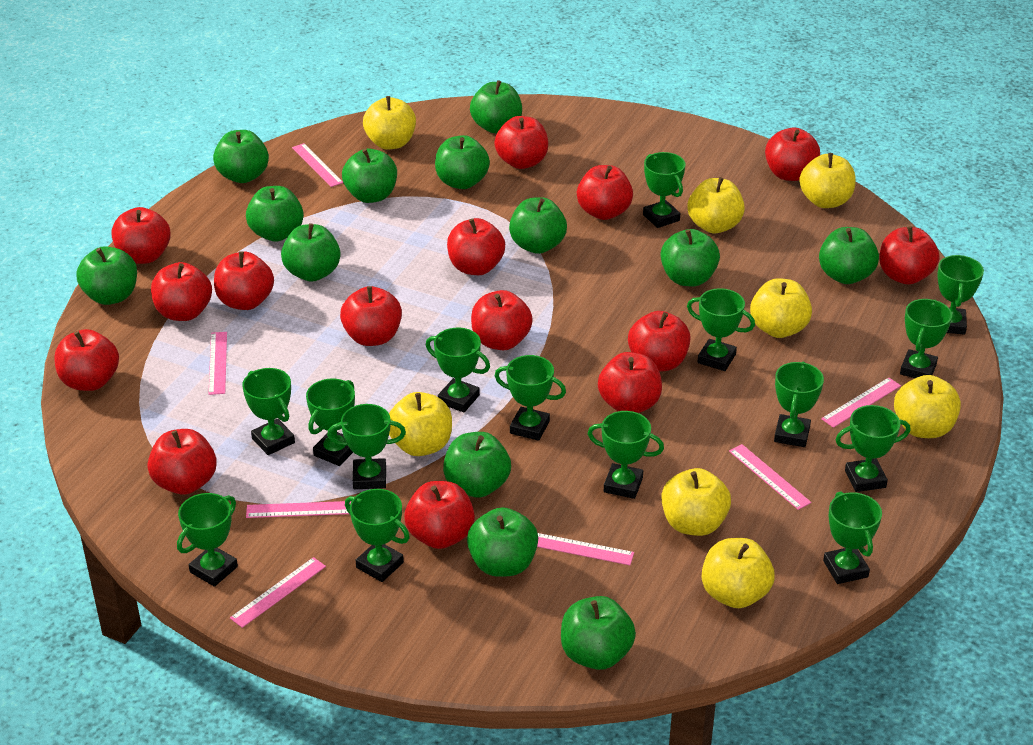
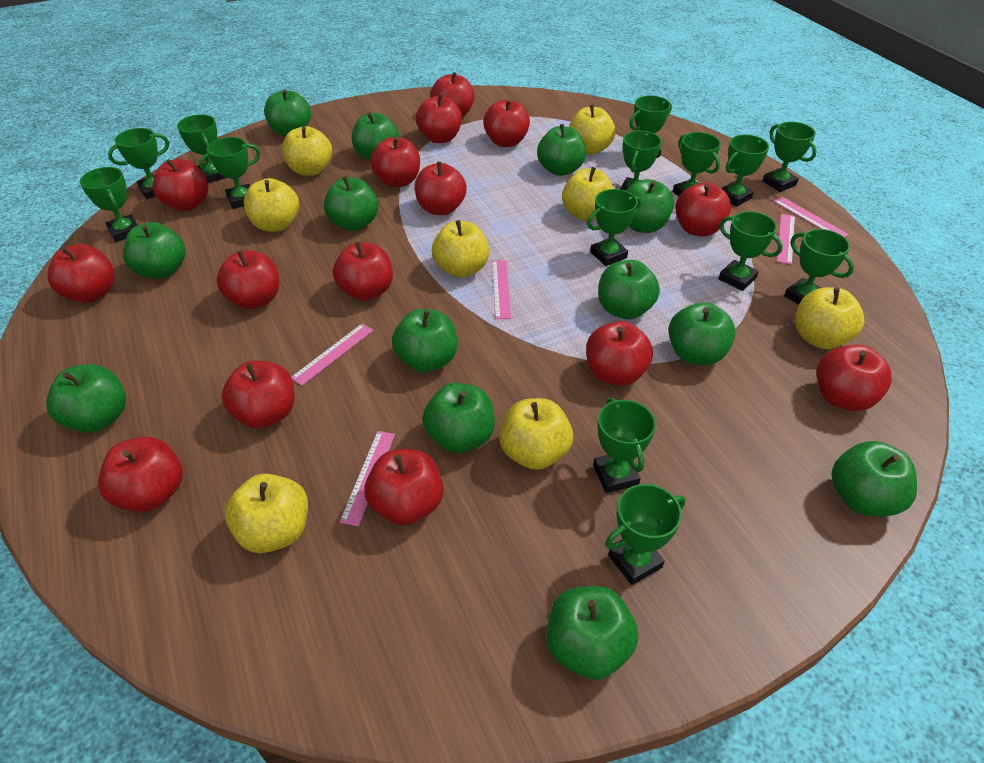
green trophy: [177,493,238,587] [242,368,295,455] [306,379,355,466] [327,404,406,489] [345,489,410,582] [426,328,490,412] [495,355,566,441] [588,411,664,499] [643,152,685,228] [687,288,755,371] [774,362,824,447] [823,491,882,584] [835,405,910,492] [900,299,952,378] [938,255,984,335] = 15 -> [80,167,138,242] [108,128,169,199] [177,114,226,183] [199,137,260,209] [587,189,641,266] [593,398,656,493] [605,484,686,585] [620,130,662,191] [629,95,672,158] [673,132,721,197] [718,211,783,291] [721,135,769,207] [763,122,817,192] [784,229,854,305] = 14
pink ruler: [209,332,227,395] [230,557,326,628] [246,501,351,518] [292,143,343,187] [537,533,634,565] [729,444,811,510] [821,377,901,428] = 7 -> [291,323,374,386] [339,431,395,526] [492,260,511,319] [774,197,849,237] [777,214,795,265] = 5

